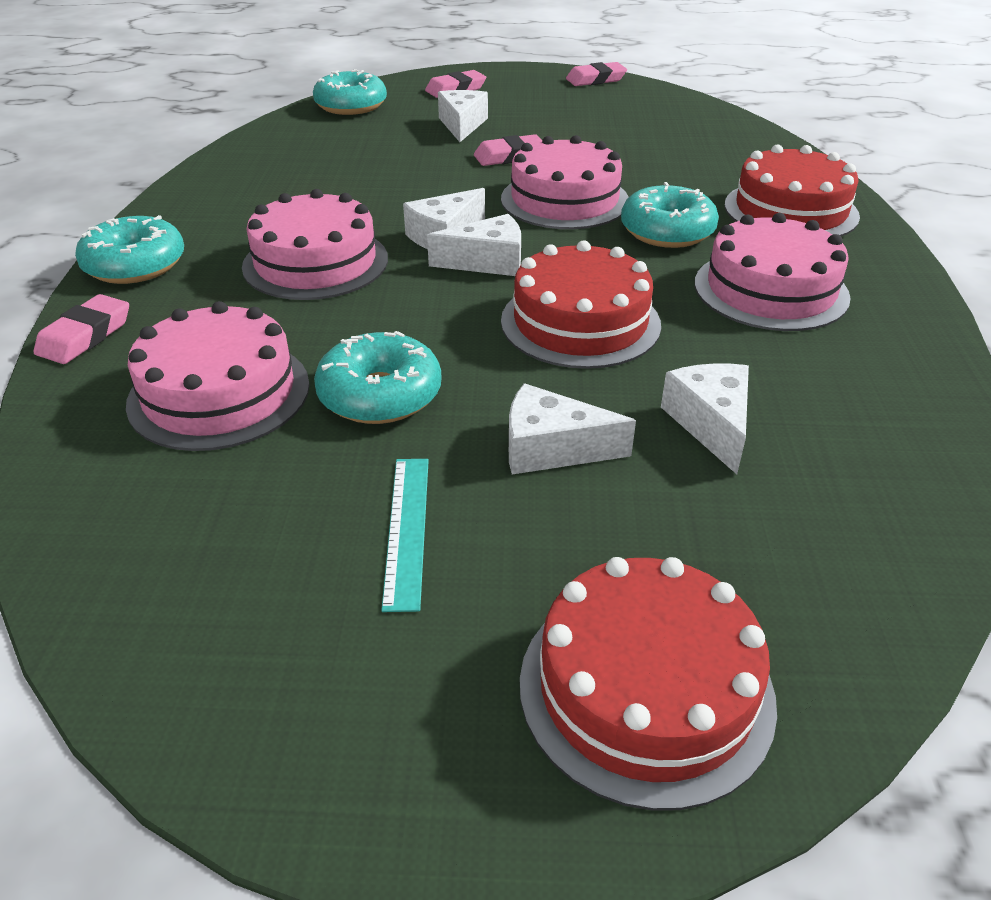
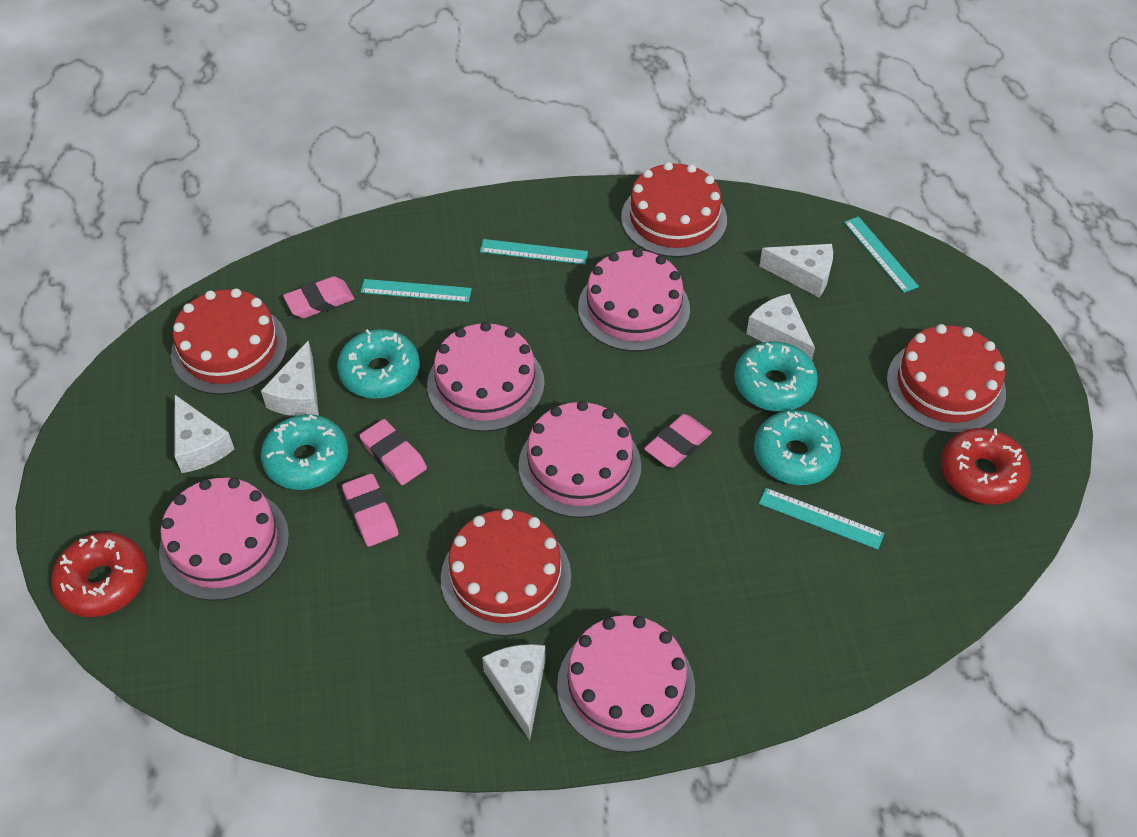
pink cake: [126,301,309,451] [242,189,388,300] [501,135,629,229] [695,213,851,331] = 4 -> [159,478,289,601] [427,322,545,432] [518,401,641,518] [557,615,695,753] [578,248,690,351] = 5
red cake: [501,241,661,369] [520,557,777,811] [724,144,860,236] = 3 -> [171,288,287,395] [441,509,571,636] [621,162,727,257] [887,324,1006,434] = 4
red donut: none = 0 -> [51,532,147,617] [941,428,1030,505] = 2
turquoise ruler: [381,459,429,612] = 1 -> [360,279,472,302] [480,239,588,265] [759,488,884,550] [844,216,919,293] = 4

